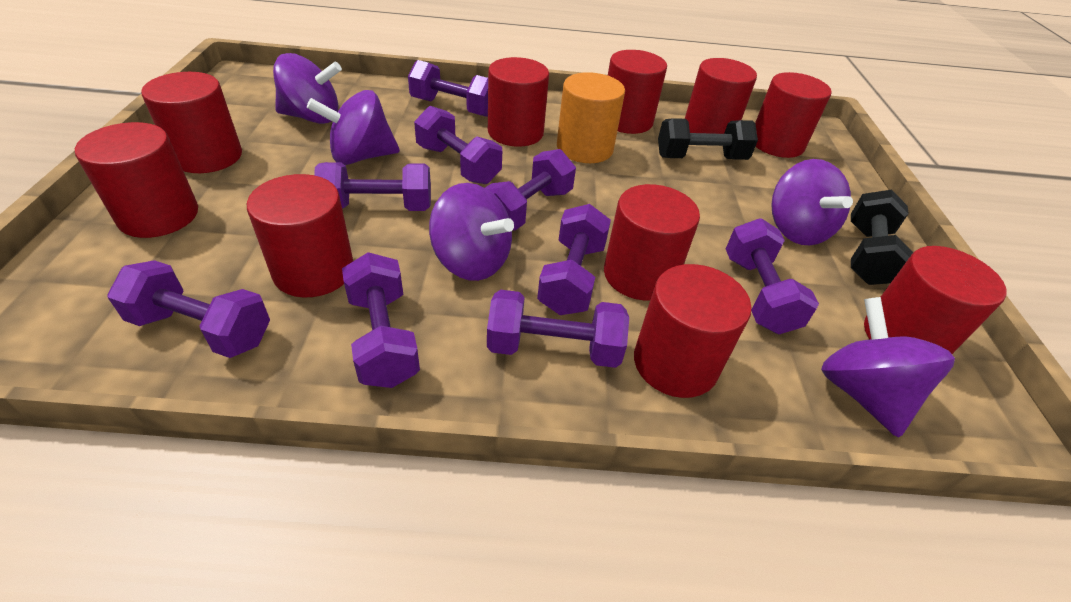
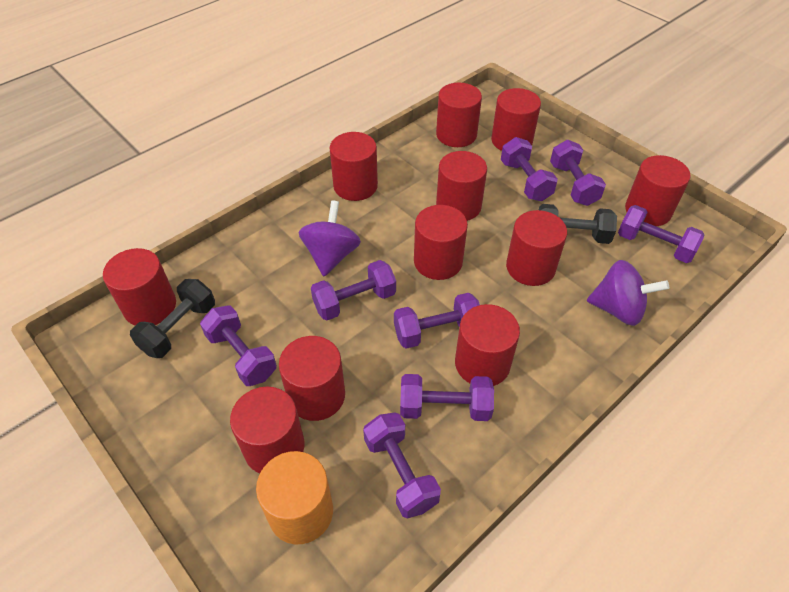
purple dumbbell: [107,260,270,358] [314,162,431,211] [342,252,420,388] [408,60,488,117] [414,106,502,184] [485,149,576,231] [487,290,629,368] [537,204,611,315] [726,218,819,334] = 9 -> [200,306,277,386] [311,260,396,320] [363,413,441,518] [394,293,480,349] [400,374,494,421] [501,137,558,201] [550,140,606,206] [618,205,705,263] = 8
purple spinning top: [273,53,342,124] [307,90,400,165] [429,183,514,281] [771,159,853,245] [821,297,955,438] = 5 -> [299,200,361,276] [587,260,669,326] = 2
red cylinder: [75,122,198,238] [141,72,242,173] [247,174,353,298] [488,57,549,147] [604,184,700,301] [608,50,667,134] [634,264,752,398] [685,58,757,134] [755,72,832,158] [864,246,1007,354] = 10 -> [103,248,176,326] [230,387,305,473] [279,336,345,421] [330,132,378,201] [414,205,468,280] [436,83,482,147] [436,151,487,221] [455,304,520,386] [491,88,541,151] [506,210,567,286] [625,155,691,226] = 11

